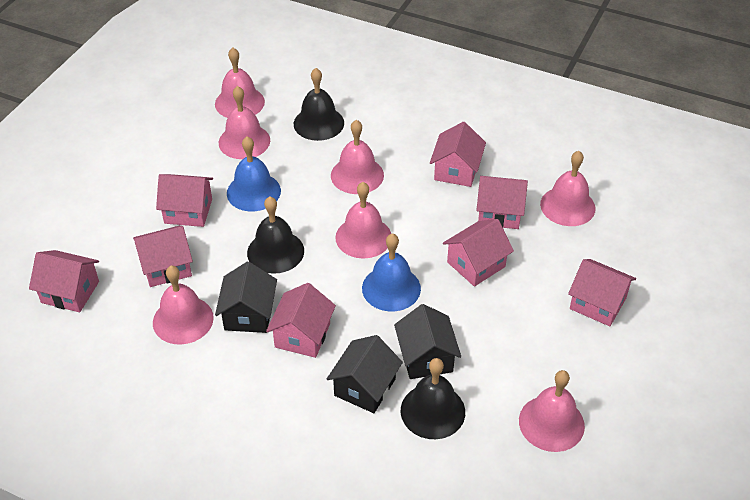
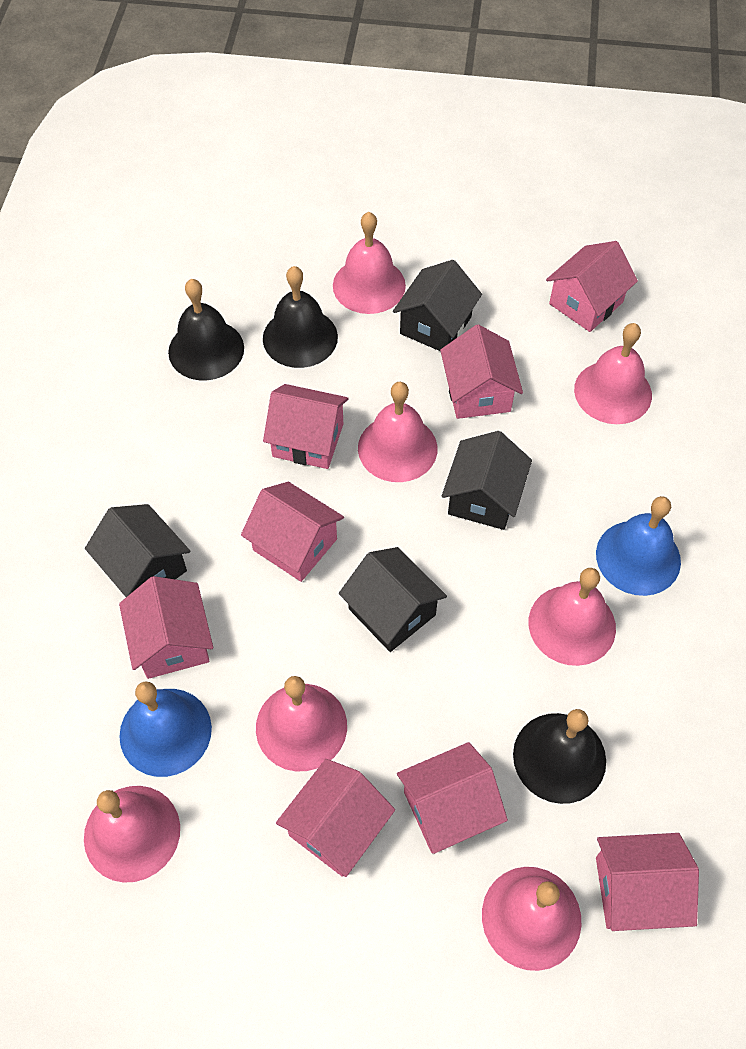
black house: [215,261,277,333] [327,335,403,413] [394,304,461,379] = 3 -> [85,504,190,597] [339,547,447,652] [393,260,482,351] [442,431,532,530] = 4

